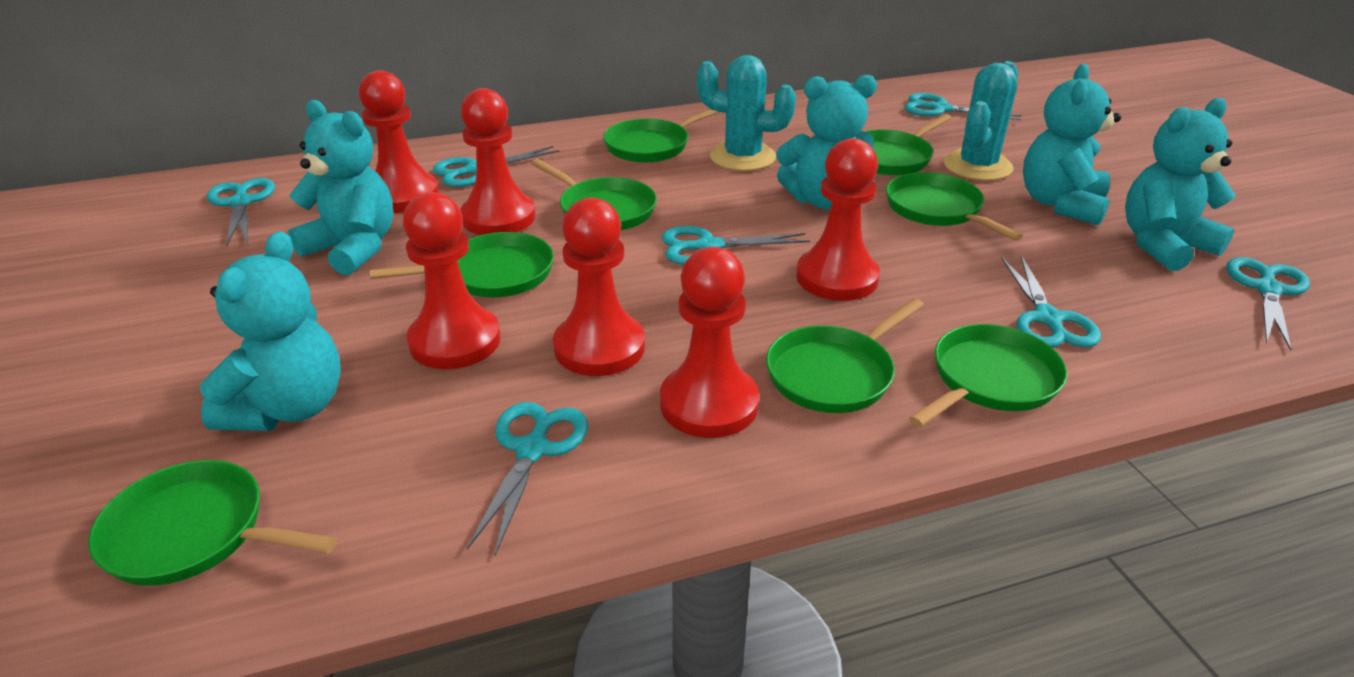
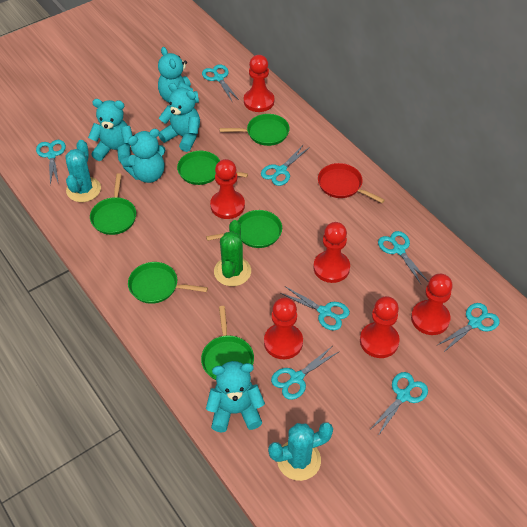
green cactus: none = 0 -> [214,220,251,286] = 1
green pan: [88,460,337,586] [370,232,554,298] [531,159,657,230] [603,109,719,163] [766,298,924,413] [863,114,951,175] [886,172,1023,241] [909,324,1067,427] = 8 -> [90,173,136,235] [128,262,208,304] [177,151,248,185] [201,306,254,380] [206,210,282,248] [220,114,290,146] = 6
red pan: none = 0 -> [318,163,385,203] = 1
turquoise scissors: [207,178,275,246] [433,146,559,187] [467,402,588,556] [662,226,810,265] [904,93,1021,120] [1001,255,1101,348] [1226,257,1310,351] = 7 -> [36,140,66,185] [202,64,239,101] [261,144,310,186] [271,347,338,400] [280,287,350,331] [370,372,428,436] [378,231,429,284] [438,303,500,353] = 8

